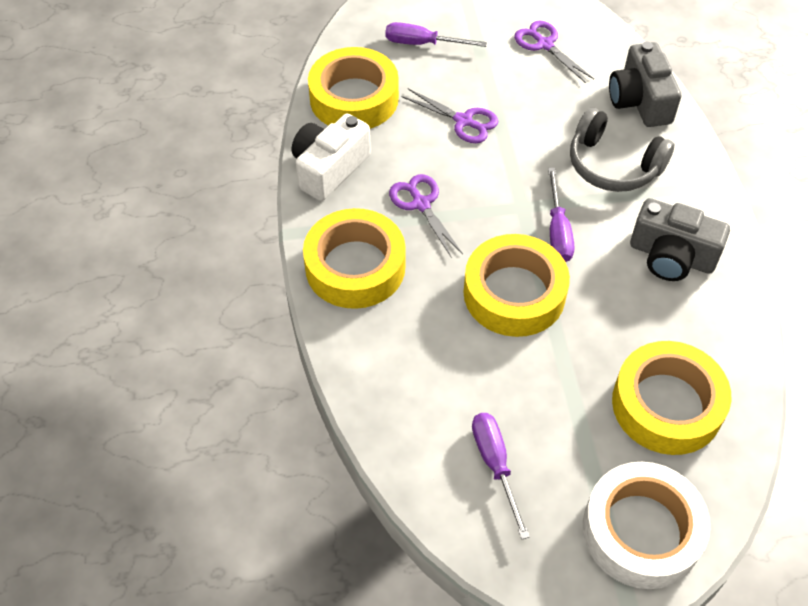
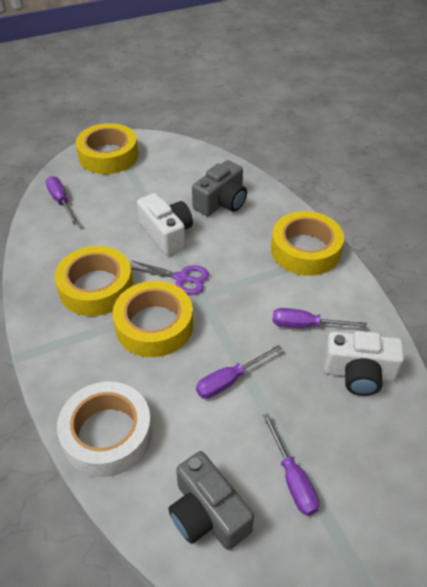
grey headphones: [570,107,674,192] = 1 -> none = 0
purple scissors: [389,174,463,258] [402,89,498,143] [514,21,594,83] = 3 -> [131,260,209,294] = 1
purple screwdriver: [385,22,487,47] [472,413,530,539] [548,168,574,262] = 3 -> [46,176,79,225] [196,345,282,398] [262,414,319,516] [273,308,367,328] = 4
white camera: [292,113,371,201] = 1 -> [137,193,193,255] [324,331,404,396] = 2

